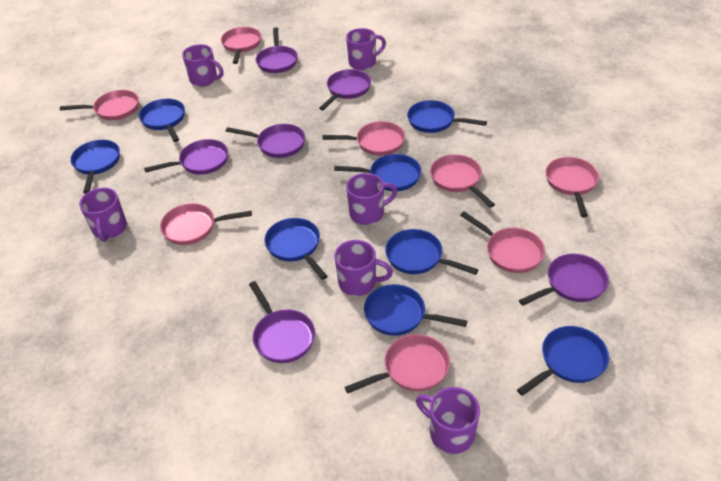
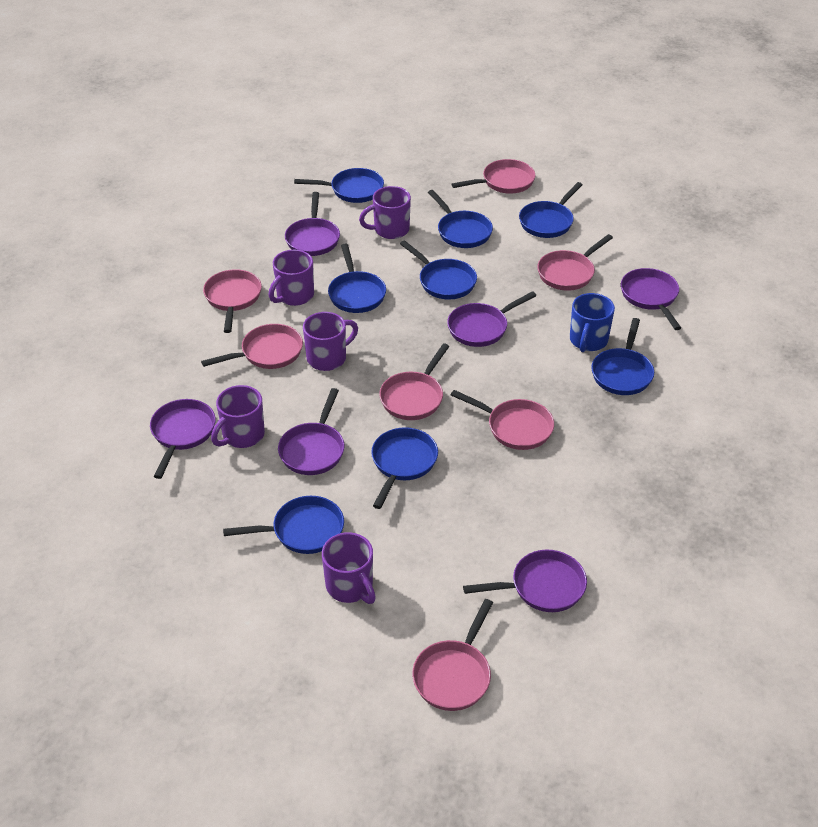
blue mug: none = 0 -> [570,293,615,352] = 1
pink pan: [60,90,139,120] [160,203,252,245] [221,27,261,64] [322,121,405,156] [345,334,450,393] [430,154,495,208] [460,211,545,273] [546,157,599,217] = 8 -> [201,324,303,369] [203,269,262,333] [379,343,449,420] [412,599,493,711] [451,159,535,194] [451,390,554,450] [537,234,613,291] = 7
purple mug: [79,188,127,242] [182,44,224,87] [334,240,393,296] [346,28,386,70] [346,173,397,225] [416,387,480,454] = 6 -> [211,385,265,448] [269,250,314,306] [303,312,358,371] [322,532,376,604] [359,186,411,239] = 5

